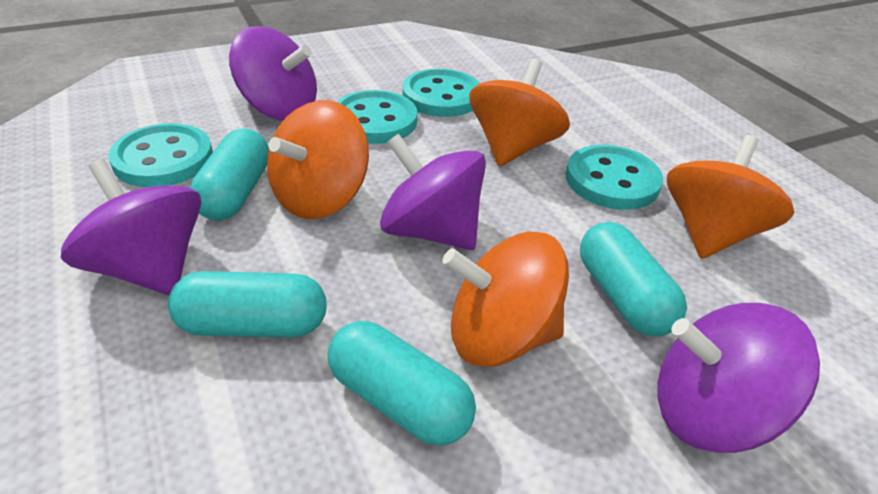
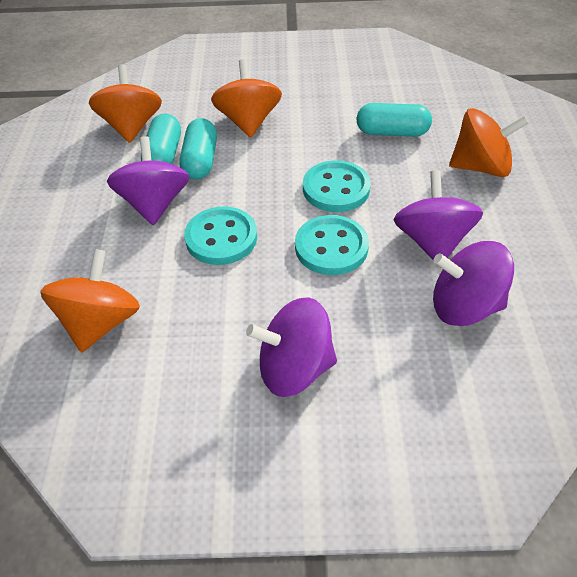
turquoise button: [109,123,213,187] [336,90,417,144] [402,69,480,117] [566,145,663,210] = 4 -> [184,206,257,265] [295,215,369,275] [303,161,371,212] = 3
turquoise capsule: [168,271,327,338] [190,129,269,220] [328,321,476,446] [580,222,687,336] = 4 -> [141,113,181,164] [180,118,217,180] [357,103,432,137] = 3

